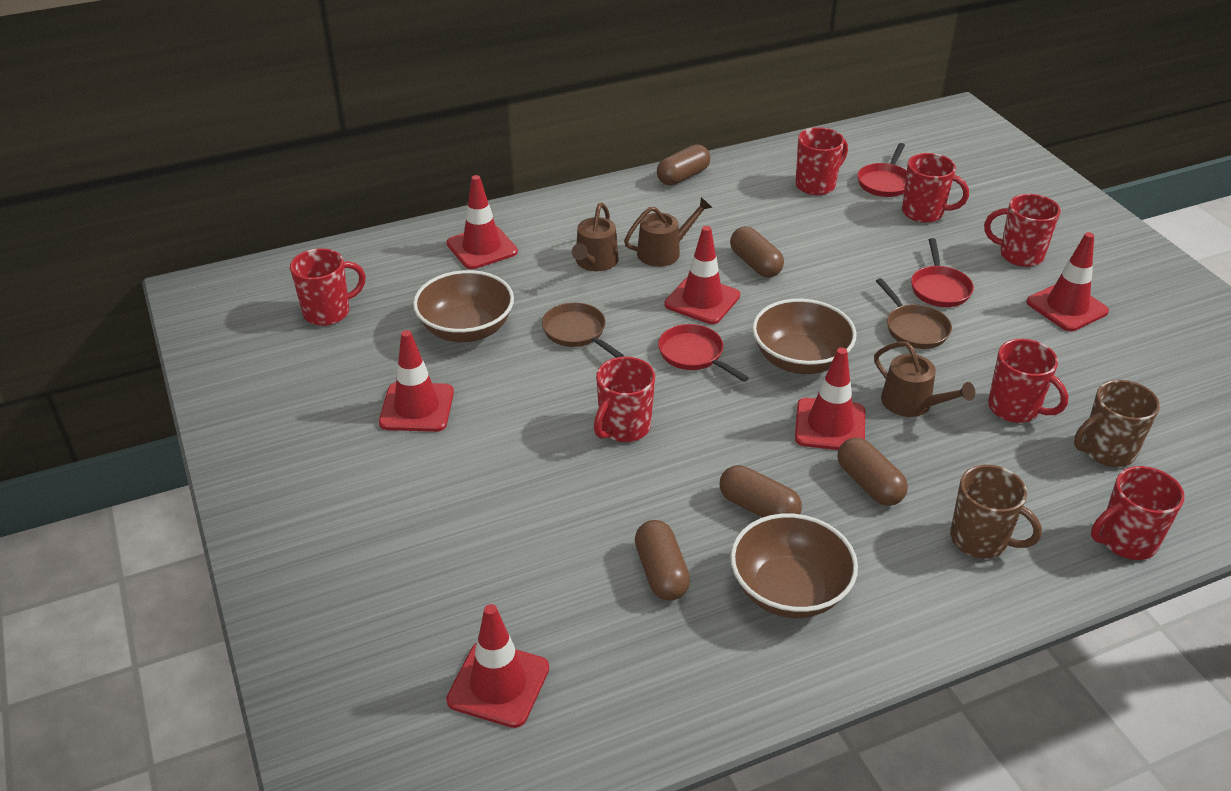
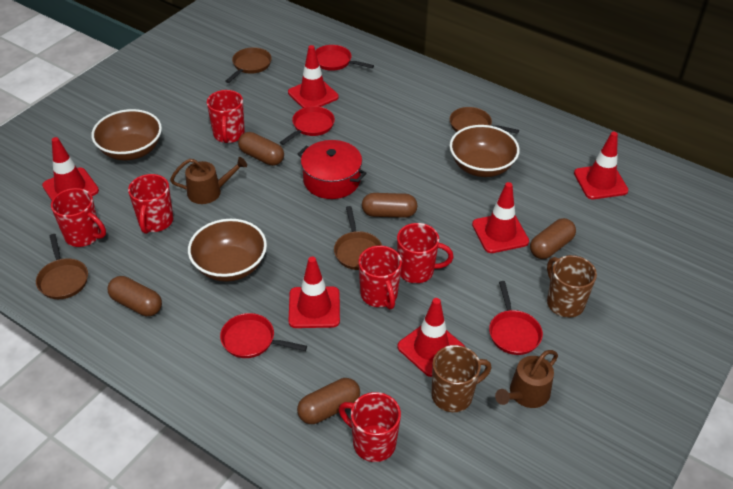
brown pan: [542,303,624,358] [876,278,952,349] = 2 -> [36,234,88,299] [226,47,272,83] [334,206,382,270] [450,107,519,134] = 4
brown watering can: [572,203,619,271] [624,197,712,267] [874,342,975,417] = 3 -> [170,157,247,204] [495,350,558,408] = 2
red mug: [290,248,366,326] [594,357,655,442] [796,127,848,195] [902,153,969,223] [984,194,1061,267] [988,339,1068,423] [1091,466,1185,560] = 7 -> [51,188,106,247] [128,174,173,234] [207,90,245,143] [339,392,401,462] [359,246,402,309] [397,223,454,283] = 6
red pan: [658,324,749,382] [857,143,907,197] [911,238,974,307] = 3 -> [220,313,307,358] [280,106,335,145] [315,45,374,71] [489,281,543,355] = 4
red pot: none = 0 -> [298,140,366,199] = 1

